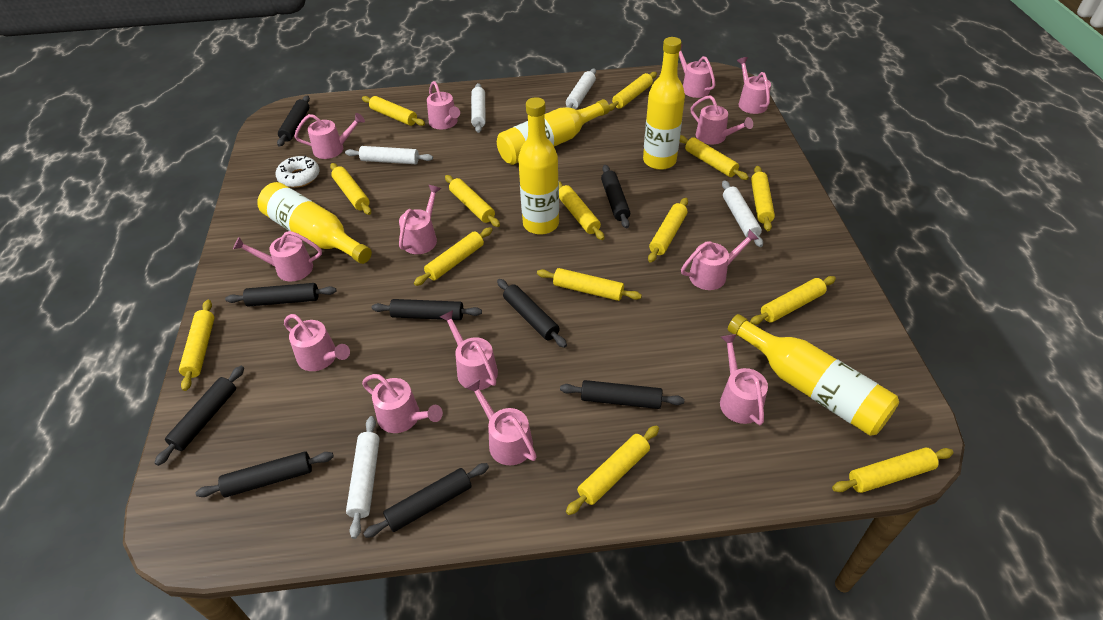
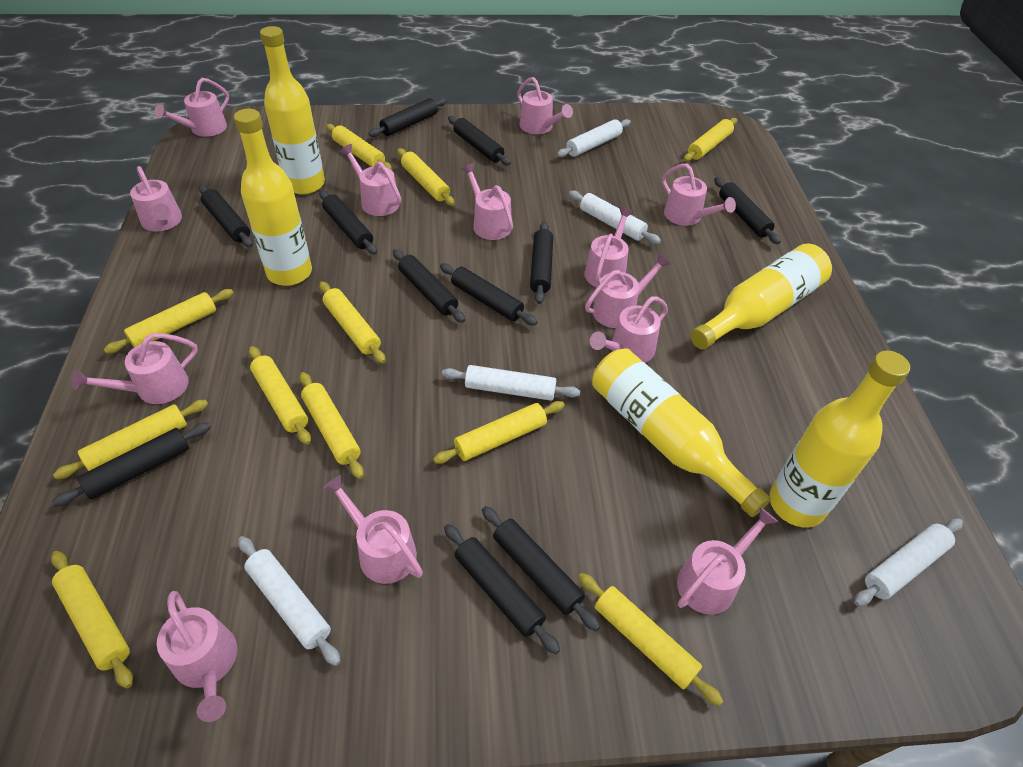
black rolling pin: [155,366,244,466] [196,452,334,497] [225,283,336,307] [277,95,310,147] [363,463,489,538] [371,299,482,320] [497,279,567,348] [560,380,684,409] [601,165,630,228] = 9 -> [52,422,211,507] [199,185,253,247] [319,190,377,255] [369,98,447,137] [393,249,465,323] [440,263,538,326] [444,524,560,654] [448,116,511,165] [482,506,600,631] [530,221,553,304] [714,177,781,244] = 11
white donut: [276,156,320,188] = 1 -> none = 0
yellow rolling pin: [179,300,214,391] [330,163,371,215] [362,96,425,126] [414,227,492,286] [445,175,500,227] [537,268,642,301] [559,181,604,240] [566,425,659,515] [609,72,657,111] [648,198,688,263] [679,135,749,180] [750,276,836,325] [751,166,775,231] [832,447,954,493] = 14 -> [51,551,133,689] [53,400,208,479] [104,289,234,354] [249,346,311,445] [299,372,364,479] [319,282,386,364] [326,124,392,170] [397,148,455,206] [433,401,565,464] [578,573,723,706] [684,118,737,162] = 11

